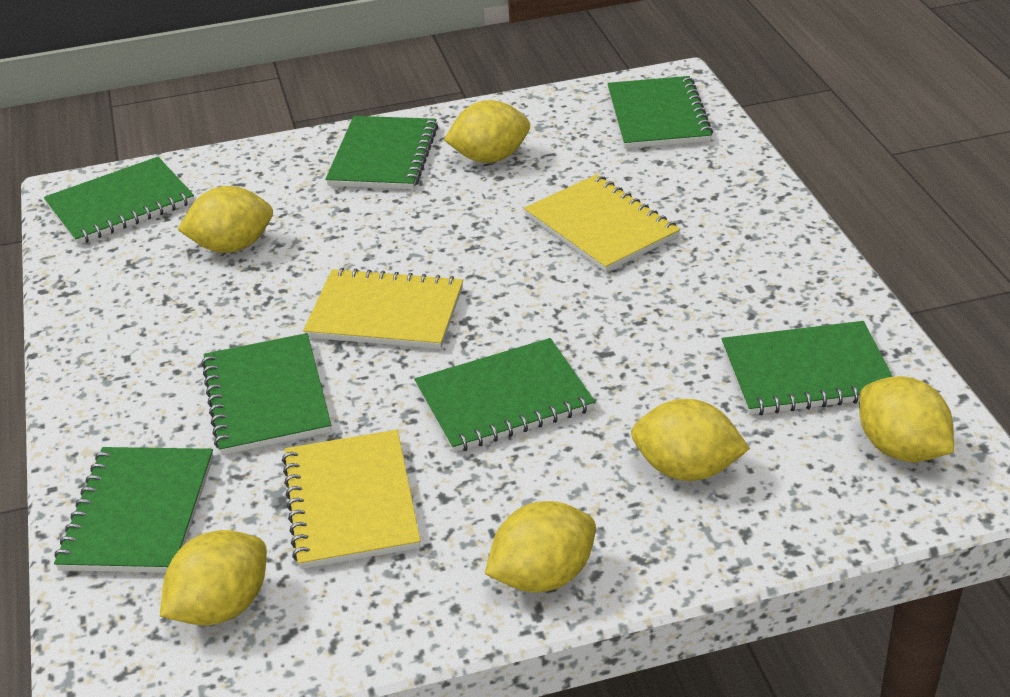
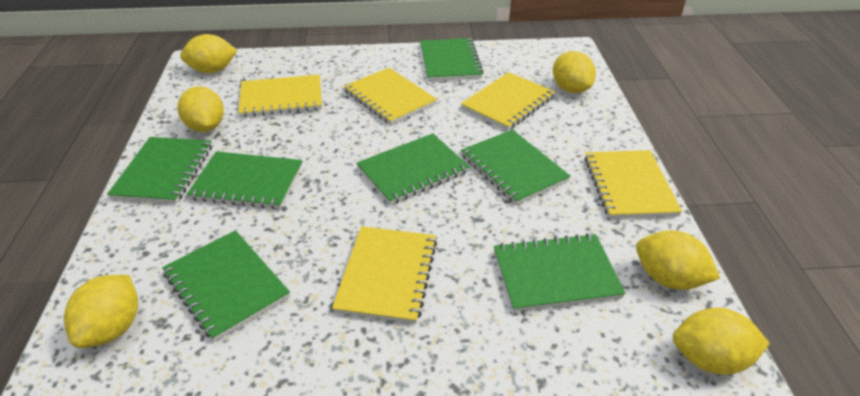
yellow notebook: [282,430,420,569] [303,268,463,349] [524,174,680,272] = 3 -> [238,75,322,117] [332,226,437,324] [344,68,437,125] [461,72,555,130] [584,150,682,219] = 5

